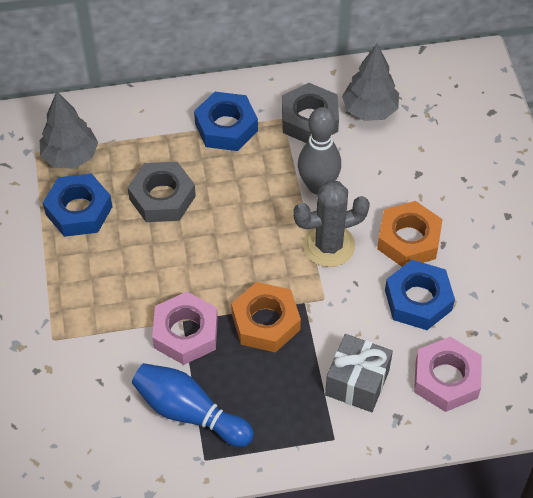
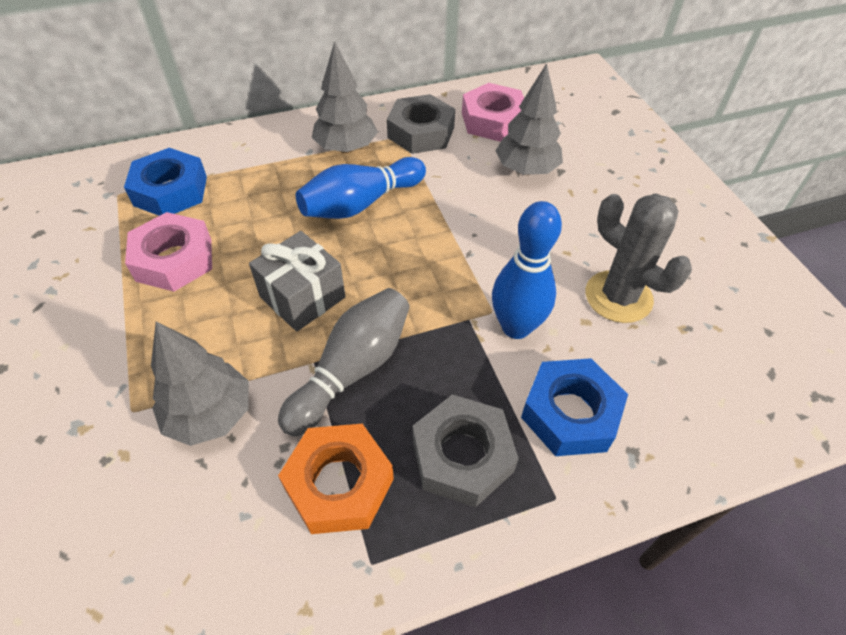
blue bowling pin: [132,363,254,447] = 1 -> [296,157,426,219] [492,201,562,339] = 2
blue nut: [43,173,113,237] [194,92,258,151] [385,260,455,330] = 3 -> [124,148,207,216] [521,358,628,456] = 2
grey tree: [40,91,98,169] [342,44,399,121] = 2 -> [151,321,249,446] [312,41,378,153] [495,63,563,175] = 3
orange nut: [231,282,301,353] [377,201,443,267] = 2 -> [278,424,394,534] = 1

